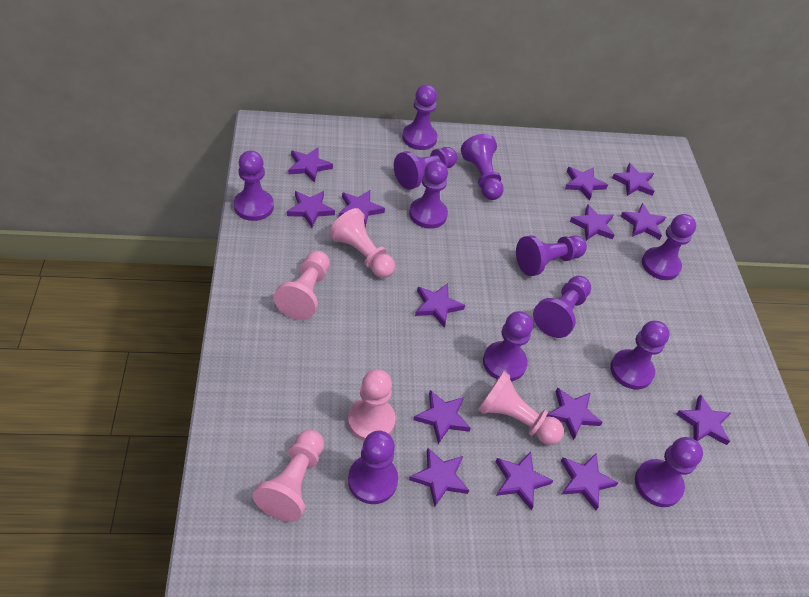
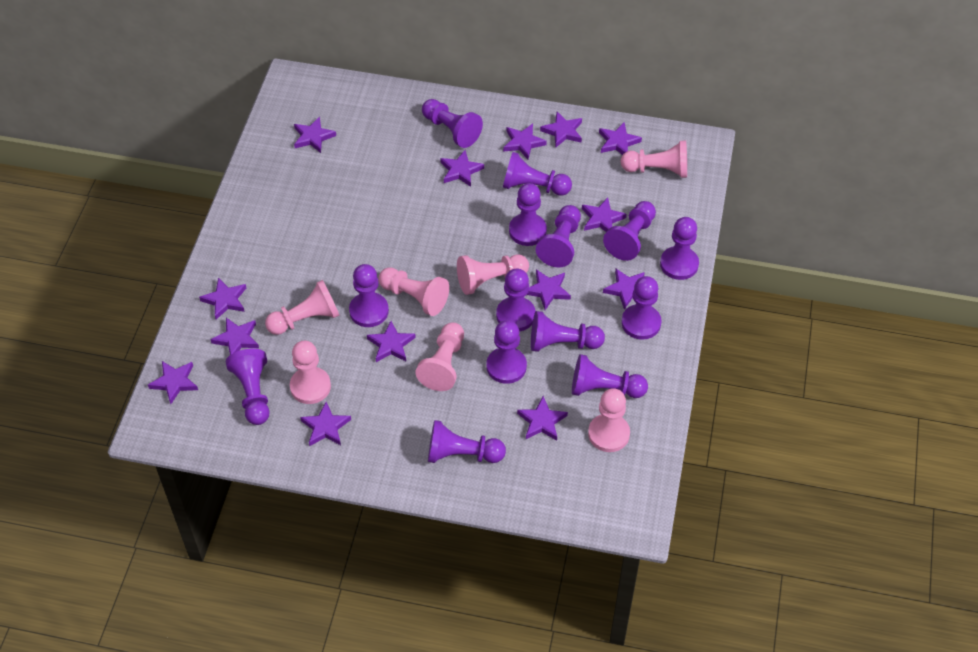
pink pawn: [253,430,324,522] [274,251,330,320] [329,208,395,278] [348,369,396,441] [478,371,564,445] = 5 -> [265,280,340,335] [290,341,331,404] [378,267,449,316] [416,322,464,391] [457,254,529,295] [588,388,630,452] [620,140,687,178] = 7
purple pawn: [234,150,274,221] [348,431,398,504] [394,147,457,190] [402,84,438,150] [409,160,448,229] [461,134,503,200] [483,311,533,381] [516,235,587,276] [533,276,591,338] [610,321,670,390] [635,437,703,507] [642,214,696,280] = 12 -> [226,349,270,425] [349,264,389,327] [422,99,483,148] [428,420,506,463] [487,320,527,384] [496,269,536,332] [503,152,572,196] [509,183,547,246] [531,311,605,352] [536,205,581,268] [572,354,648,398] [603,201,656,261] [622,276,661,340] [660,217,699,280] = 14

